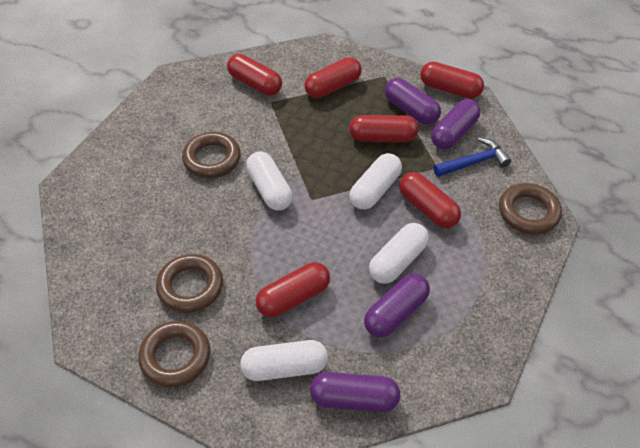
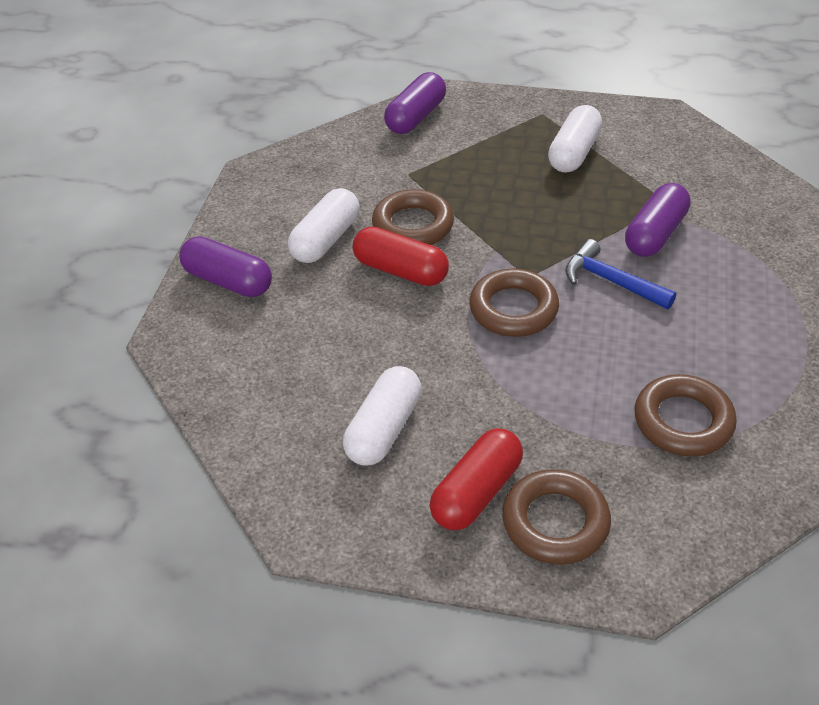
purple capsule: [310,372,400,412] [364,273,430,338] [385,78,441,125] [431,99,480,149] = 4 -> [179,236,272,297] [384,72,446,134] [625,183,691,257] = 3
red capsule: [227,54,282,96] [256,262,330,318] [304,57,362,98] [349,115,418,142] [399,172,461,228] [420,62,484,99] = 6 -> [353,226,449,286] [429,428,523,530] = 2
white capsule: [240,340,328,381] [246,151,293,210] [349,153,402,210] [369,223,429,284] = 4 -> [288,188,360,263] [343,366,421,466] [548,105,602,173] = 3

